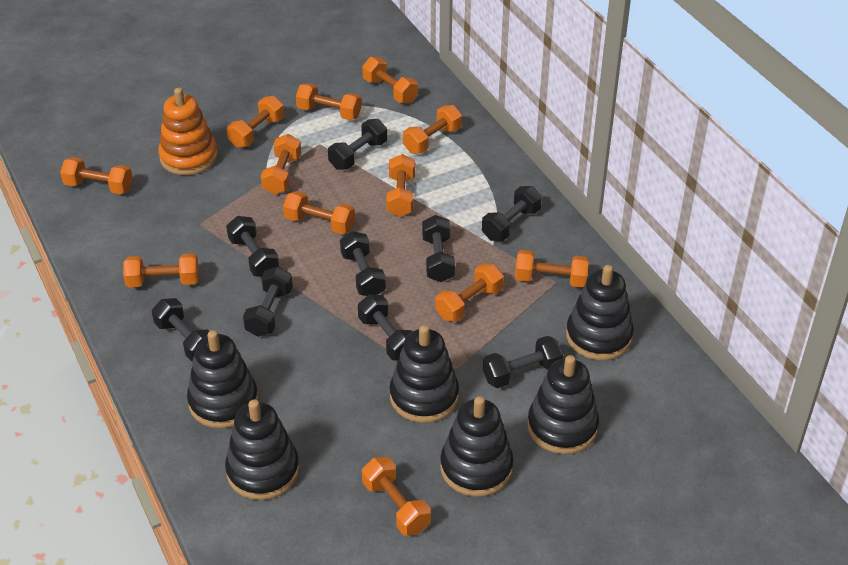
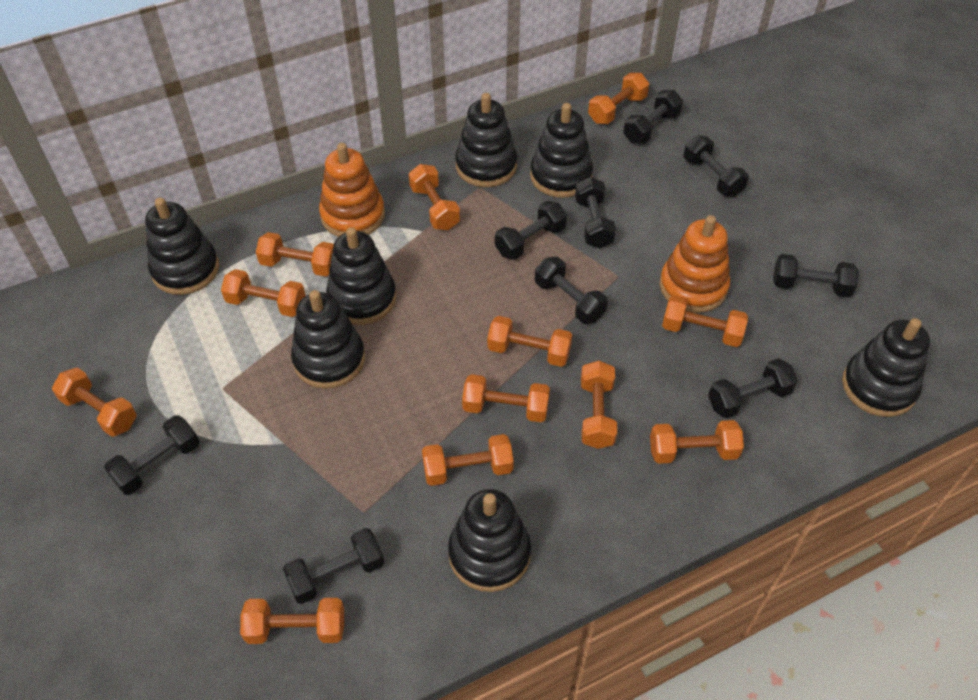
black stacking toy: [187,330,258,428] [225,400,300,500] [389,325,459,423] [440,396,514,497] [527,355,599,454] [566,265,634,360] = 6 -> [145,198,219,295] [291,290,365,389] [326,227,396,325] [448,489,531,592] [455,93,517,187] [530,103,593,198] [842,318,930,417] = 7
orange stacking toy: [158,88,218,175] = 1 -> [319,143,385,237] [660,215,730,313] = 2

